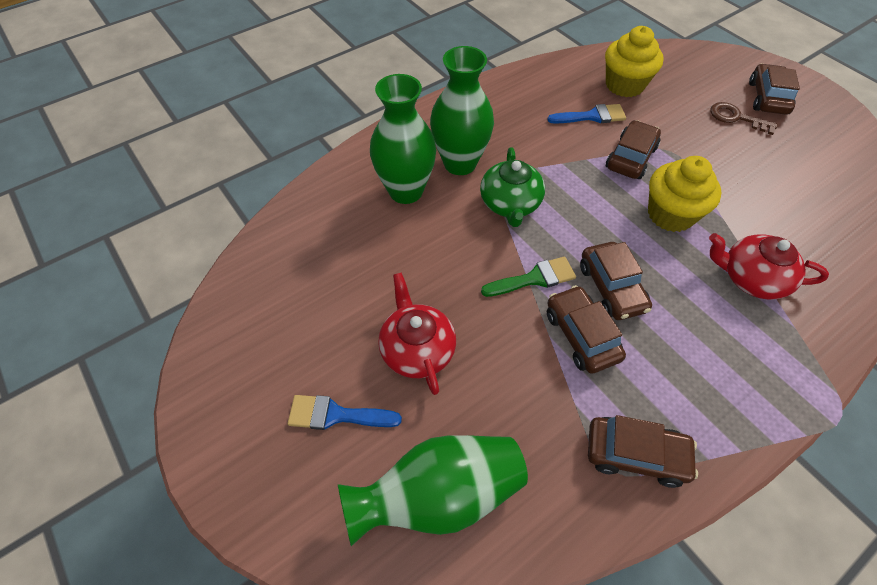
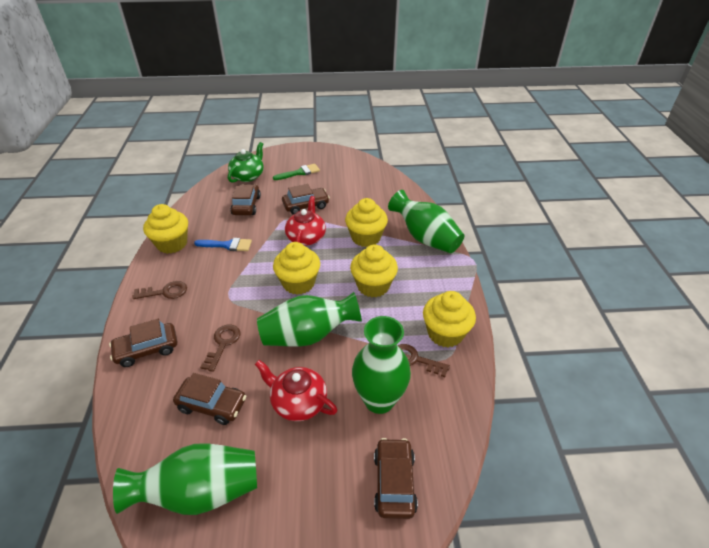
blue brush: [288,395,402,430] [547,104,626,124] = 2 -> [194,238,252,251] = 1
brown key: [711,102,778,135] = 1 -> [132,281,187,299] [200,325,240,372] [398,344,450,377] = 3
green vase: [338,435,528,546] [370,74,436,204] [430,46,494,175] = 3 -> [113,443,257,515] [257,292,362,346] [352,316,411,414] [388,190,464,253] = 4
yellow cupcake: [605,26,664,97] [648,156,722,232] = 2 -> [143,204,188,254] [273,242,320,295] [345,198,388,247] [350,244,398,297] [423,291,476,347] = 5

